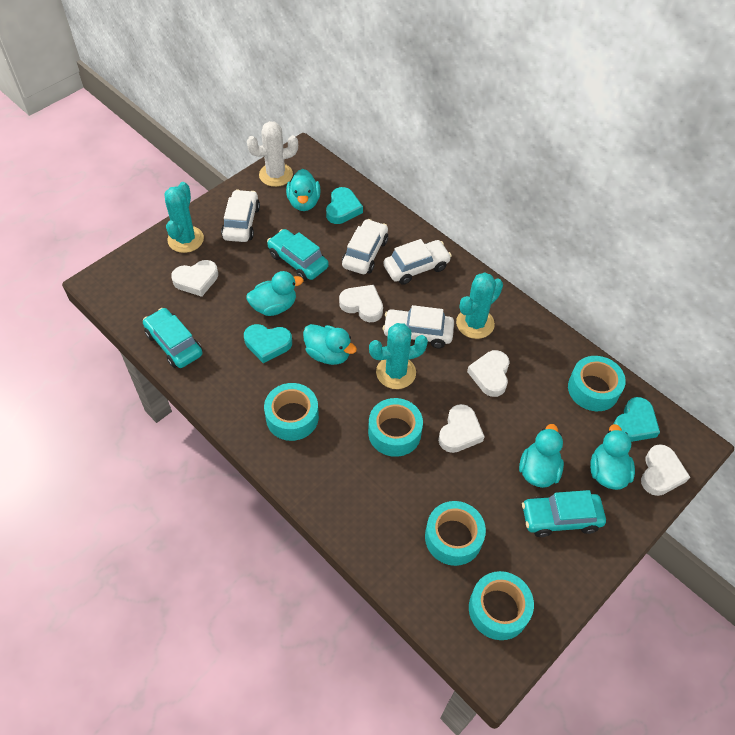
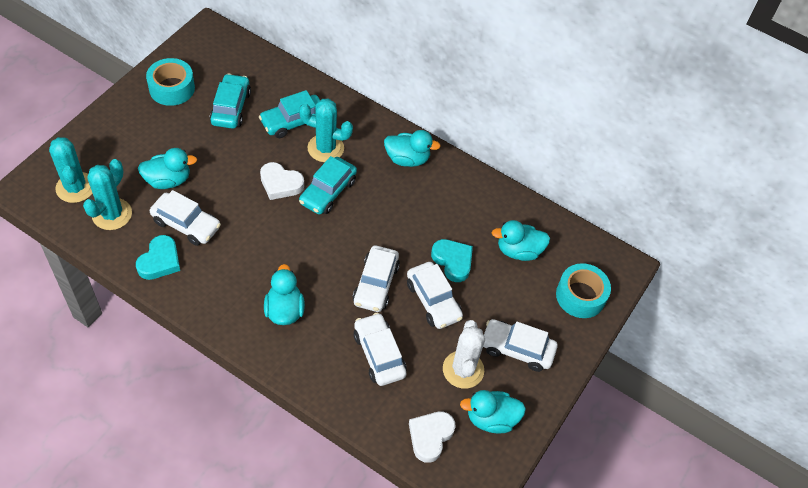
turquoise heart: [244,324,292,363] [326,187,363,224] [613,397,660,442] = 3 -> [136,235,180,280] [431,239,473,282] = 2
turquoise tape: [264,383,319,441] [368,398,423,457] [425,501,486,566] [469,571,534,640] [568,356,626,411] = 5 -> [146,58,195,106] [556,263,611,318] = 2
white car: [221,189,260,242] [342,219,388,274] [383,239,452,285] [383,305,454,348] = 4 -> [150,190,221,246] [353,246,400,312] [354,312,406,386] [407,262,463,329] [483,319,558,372] = 5
white heart: [171,260,218,297] [339,285,383,322] [438,404,485,453] [467,350,510,397] [641,444,690,496] = 5 -> [260,162,304,200] [409,411,456,463] = 2

